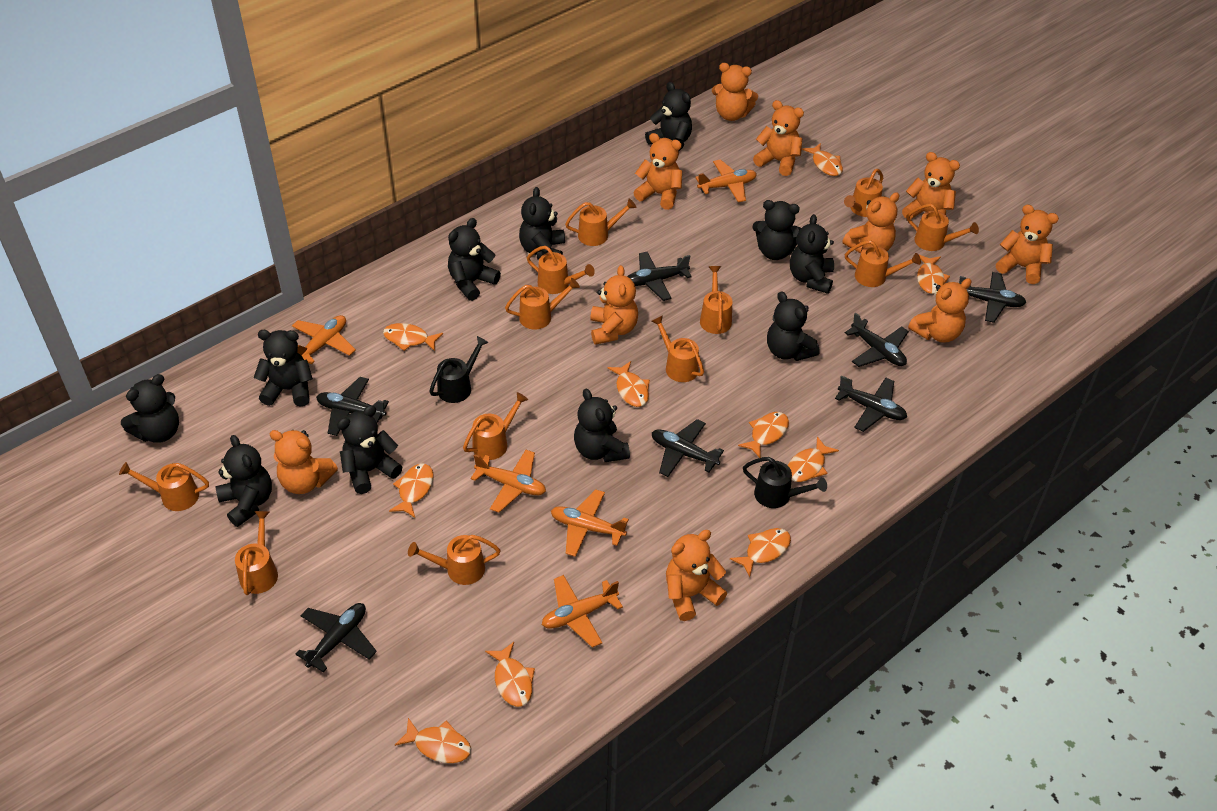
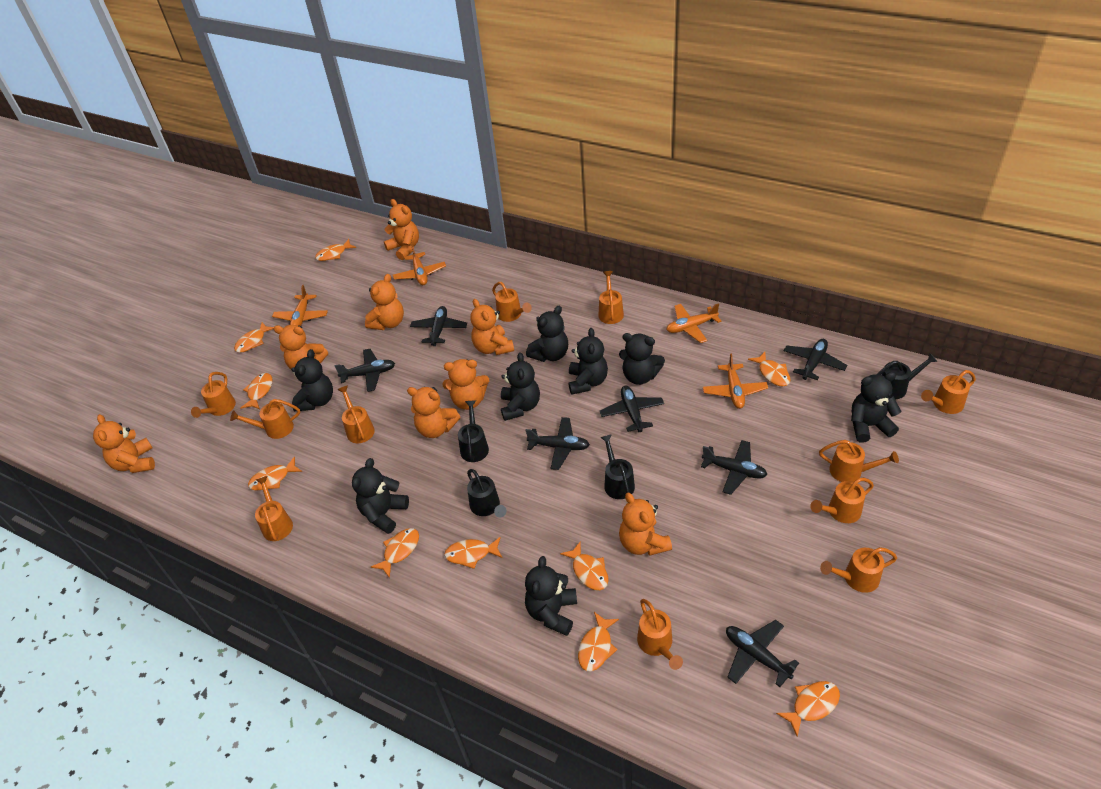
black teddy bear: [121,374,179,443] [216,435,272,527] [254,330,313,407] [337,405,402,494] [448,218,501,301] [519,187,565,260] [574,389,630,462] [645,82,692,151] [752,200,801,260] [767,291,820,361] [790,214,834,294] = 11 -> [291,349,333,411] [352,458,409,534] [501,352,540,421] [525,556,577,636] [526,306,568,362] [568,328,608,395] [619,333,665,385] [851,372,901,443] = 8
black watering can: [429,336,489,403] [743,457,827,508] = 2 -> [458,400,489,462] [467,469,506,517] [600,434,635,499] [877,354,938,399] = 4
orange plane: [292,315,356,365] [471,450,546,513] [542,575,623,648] [551,489,629,557] [695,159,757,202] = 5 -> [272,285,328,326] [393,245,446,285] [666,303,721,343] [703,354,768,409] = 4
orange teddy bear: [270,430,338,494] [590,265,638,345] [633,133,682,210] [666,530,727,621] [712,63,758,121] [753,100,804,176] [842,192,900,253] [902,152,960,219] [908,278,972,343] [996,205,1059,284] = 10 -> [93,414,155,473] [274,325,328,369] [365,274,404,330] [384,199,419,260] [407,387,461,438] [442,359,489,410] [470,299,514,355] [619,492,672,556] = 8
orange watering can: [119,462,209,511] [235,511,278,595] [408,535,500,585] [463,392,528,460] [505,278,580,330] [527,246,595,294] [565,199,636,246] [652,315,704,382] [700,266,732,334] [844,169,883,217] [845,240,921,287] [907,204,979,251] = 12 -> [191,372,236,418] [230,399,300,439] [255,476,293,541] [337,386,374,443] [492,282,532,322] [599,271,624,324] [637,599,683,670] [810,478,874,523] [819,440,899,482] [820,547,897,593] [921,370,976,414] = 11

